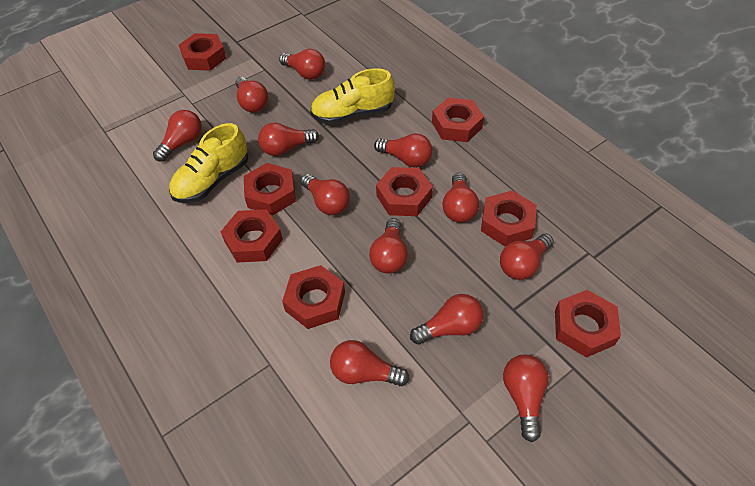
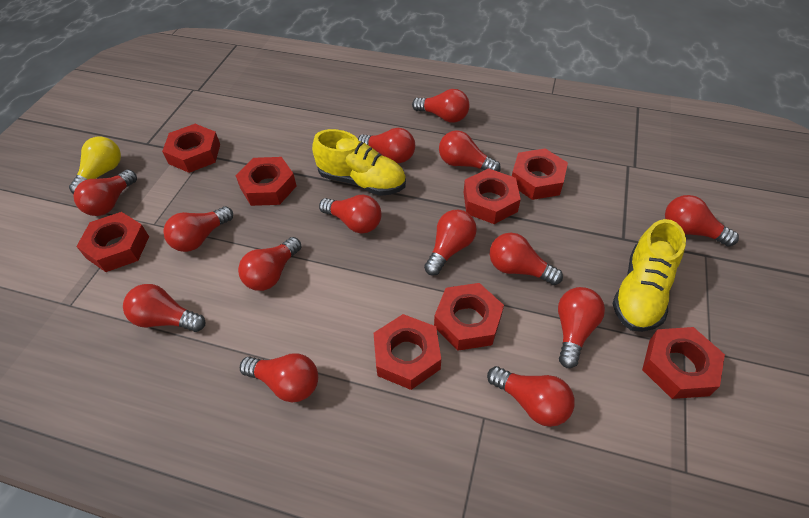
red light bulb: [153,110,202,162] [235,77,268,112] [258,122,319,156] [279,49,325,80] [301,174,350,215] [330,340,409,386] [369,218,408,274] [374,133,432,168] [410,294,483,345] [443,173,479,223] [500,234,554,280] [503,355,549,442] = 12 -> [74,169,137,216] [123,284,205,332] [163,206,233,252] [238,237,302,291] [240,353,318,402] [319,195,382,233] [358,128,415,163] [412,89,469,123] [424,210,477,276] [439,130,501,172] [487,366,575,427] [490,233,563,285] [558,287,605,368] [665,195,739,246] = 14
yellow light bulb: none = 0 -> [69,137,121,194] = 1

